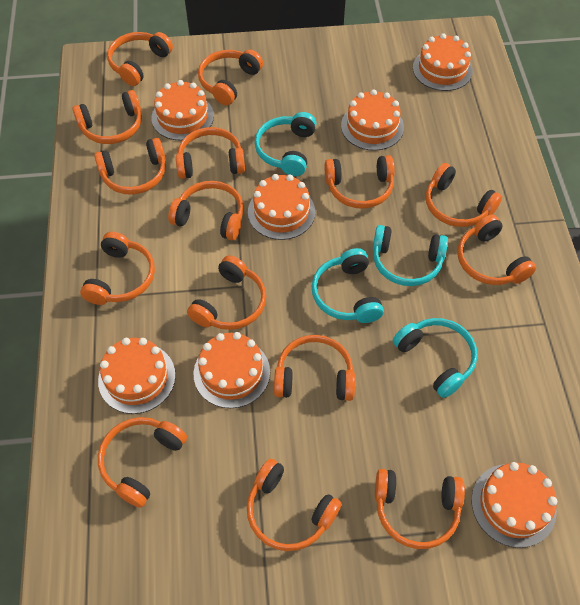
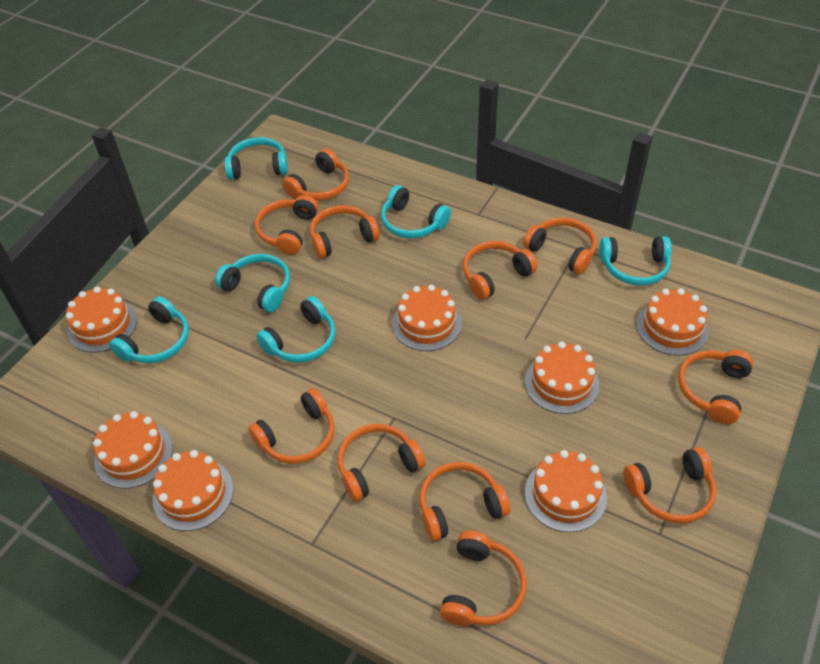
orange headphones: [72,90,142,144] [80,232,155,305] [94,138,166,195] [98,417,187,508] [107,32,173,86] [168,181,244,240] [176,127,245,179] [187,255,266,330] [198,50,263,105] [247,459,342,551] [274,335,355,401] [325,155,395,209] [375,469,465,549] [426,163,502,227] [457,215,536,285] = 15 -> [248,388,334,464] [255,195,318,255] [282,149,349,201] [310,205,380,258] [337,424,426,501] [419,462,510,541] [440,530,527,626] [463,241,537,300] [523,217,597,274] [623,447,716,524] [678,350,753,424] = 11
turquoise headphones: [255,112,316,176] [312,248,384,323] [373,225,448,286] [393,318,478,398] = 4 -> [109,296,189,363] [215,254,290,312] [224,137,288,180] [256,296,335,363] [381,185,451,238] [599,236,672,286] = 6

